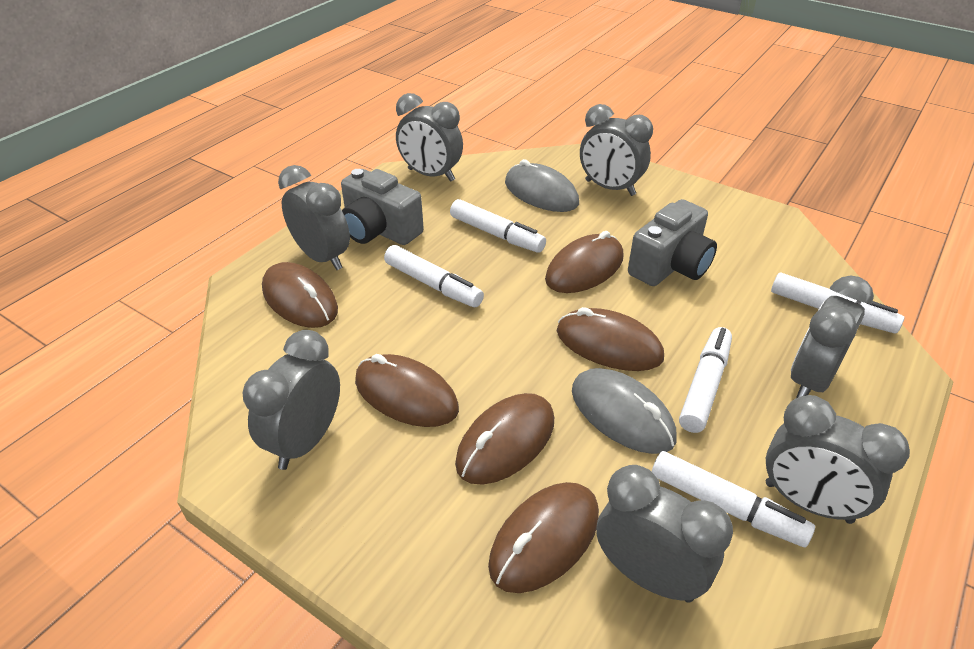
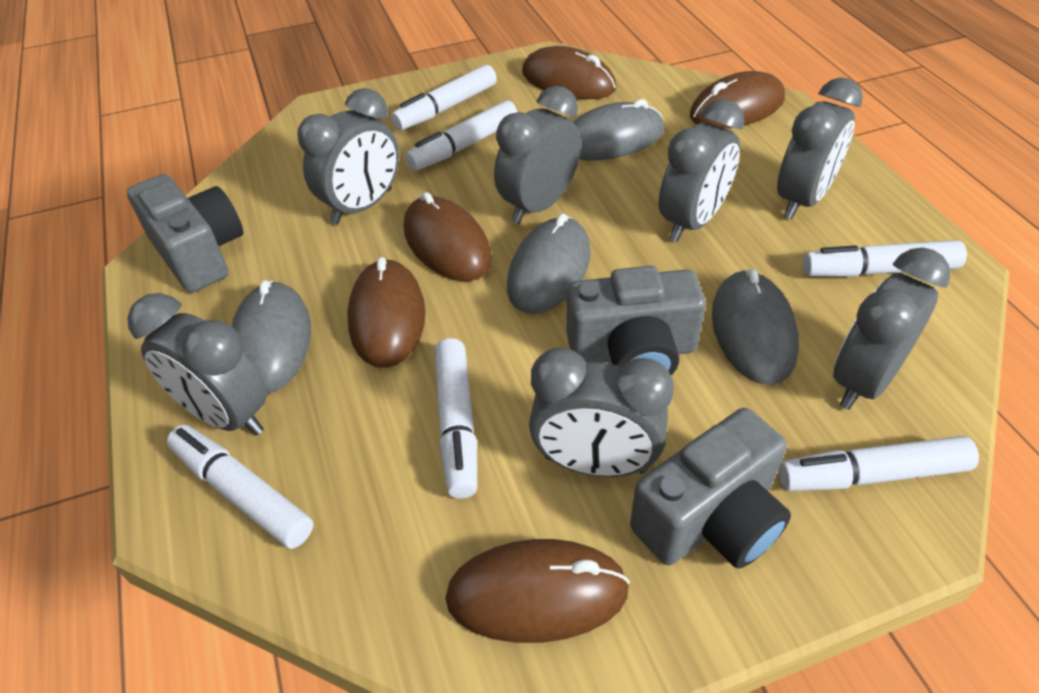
brown mouse: [262,262,338,328] [355,354,459,427] [455,393,554,485] [488,482,599,593] [545,231,624,293] [557,307,664,371] = 6 -> [347,257,425,368] [404,192,492,281] [445,539,630,643] [522,46,617,99] [690,71,785,128] = 5
grey camera: [341,169,424,245] [628,199,717,286] = 2 -> [127,174,243,293] [567,266,706,375] [630,408,791,568] = 3
grey mouse: [505,159,579,212] [572,368,676,454] = 2 -> [231,280,311,394] [507,213,591,314] [573,99,664,160] [712,269,799,385] = 4
white marker: [384,245,484,307] [450,199,546,253] [652,451,815,547] [679,327,732,433] [771,273,904,334] = 5 -> [167,425,313,549] [391,64,497,130] [405,100,518,171] [434,338,477,499] [778,436,979,491] [803,240,967,277] = 6

